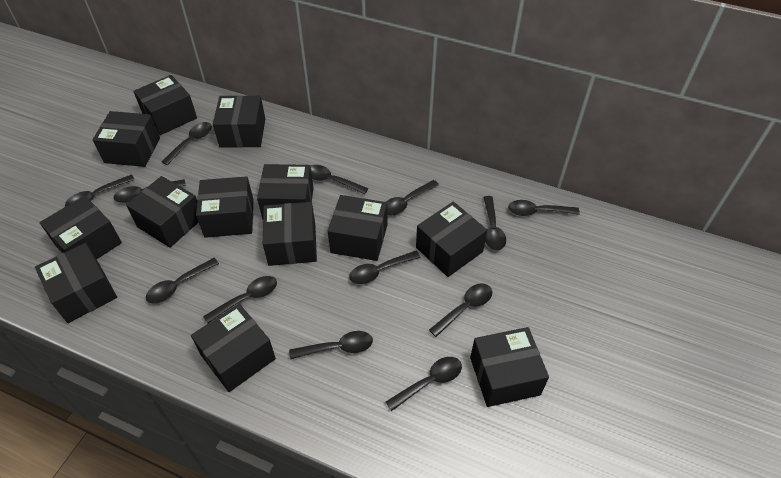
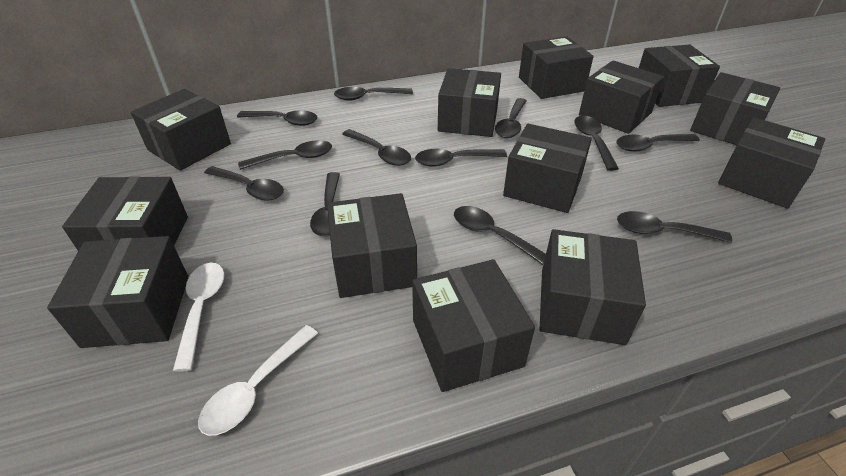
black spoon: [65,174,135,207] [114,179,186,203] [146,258,219,303] [162,122,212,165] [203,276,277,324] [289,331,373,359] [310,165,369,195] [349,251,421,284] [386,180,439,216] [386,357,462,411] [429,283,492,337] [483,196,506,250] [508,200,580,216] = 13 -> [204,166,284,201] [237,110,318,126] [238,140,332,170] [310,172,340,237] [334,87,413,101] [342,129,411,166] [415,149,507,167] [454,206,546,265] [495,98,527,138] [574,116,619,171] [616,134,700,152] [617,211,732,243] = 12
white spoon: none = 0 -> [173,263,225,372] [198,325,318,436] = 2

